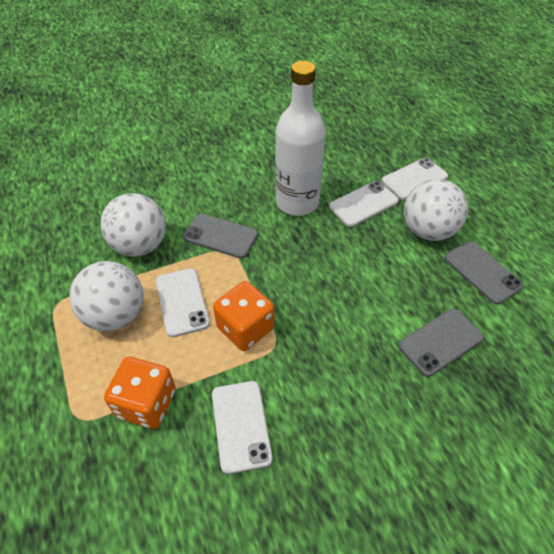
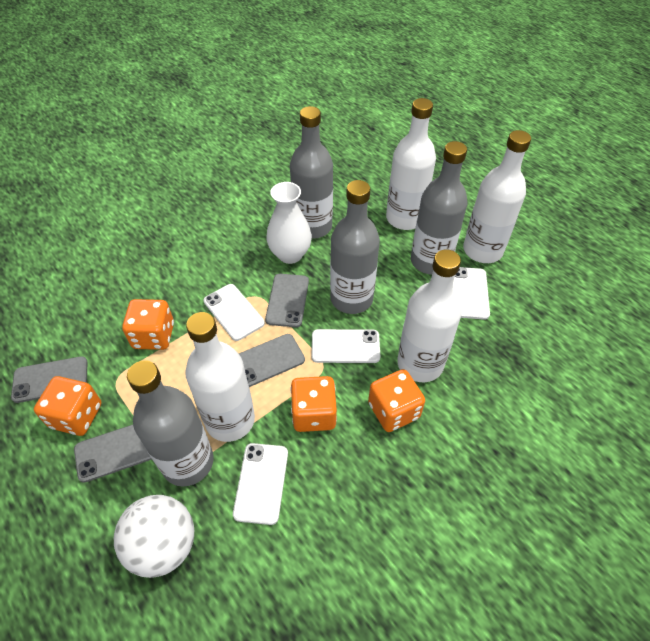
grey bottle: none = 0 -> [127,360,213,486] [290,106,333,239] [330,180,380,314] [411,141,467,275] = 4
grey phone: [183,214,258,259] [398,309,484,377] [445,241,524,304] = 3 -> [11,356,87,403] [74,425,152,483] [239,334,305,387] [265,274,309,327] = 4
orange dice: [104,357,176,429] [213,281,274,351] = 2 -> [34,376,101,436] [122,299,174,350] [291,376,337,432] [368,369,425,432] = 4
white ball: [69,261,144,332] [100,193,166,257] [404,179,468,241] = 3 -> [114,495,194,578] = 1
white bottle: [275,61,326,216] = 1 -> [185,312,255,442] [386,98,436,230] [397,249,462,382] [463,130,531,263] = 4
white vase: none = 0 -> [266,182,312,264] = 1

